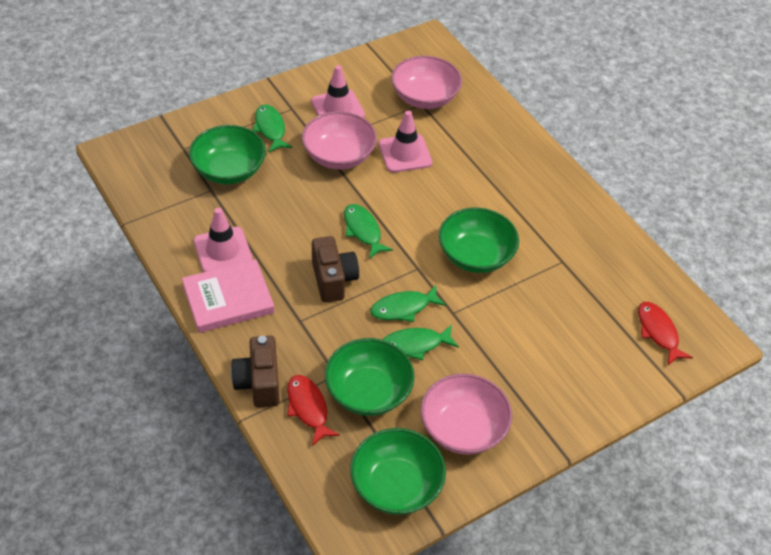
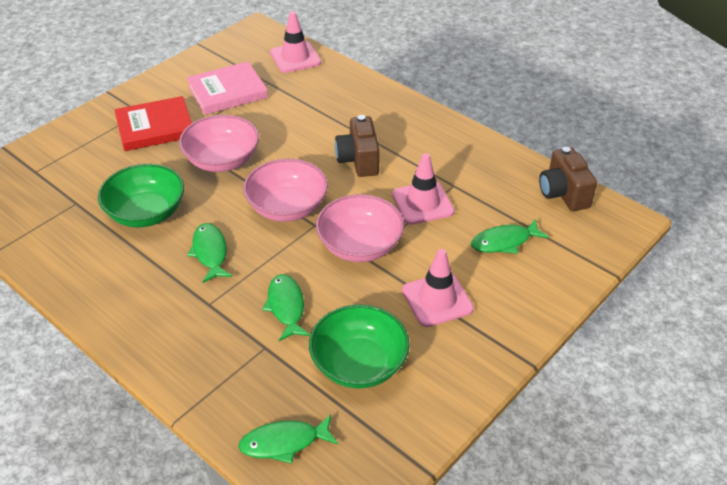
green bowl: [189,125,266,184] [325,338,415,416] [350,428,446,515] [439,208,519,273] = 4 -> [98,164,184,228] [309,304,410,388] = 2
red book: none = 0 -> [114,96,192,151] = 1
red fish: [287,375,340,446] [638,302,693,365] = 2 -> none = 0

